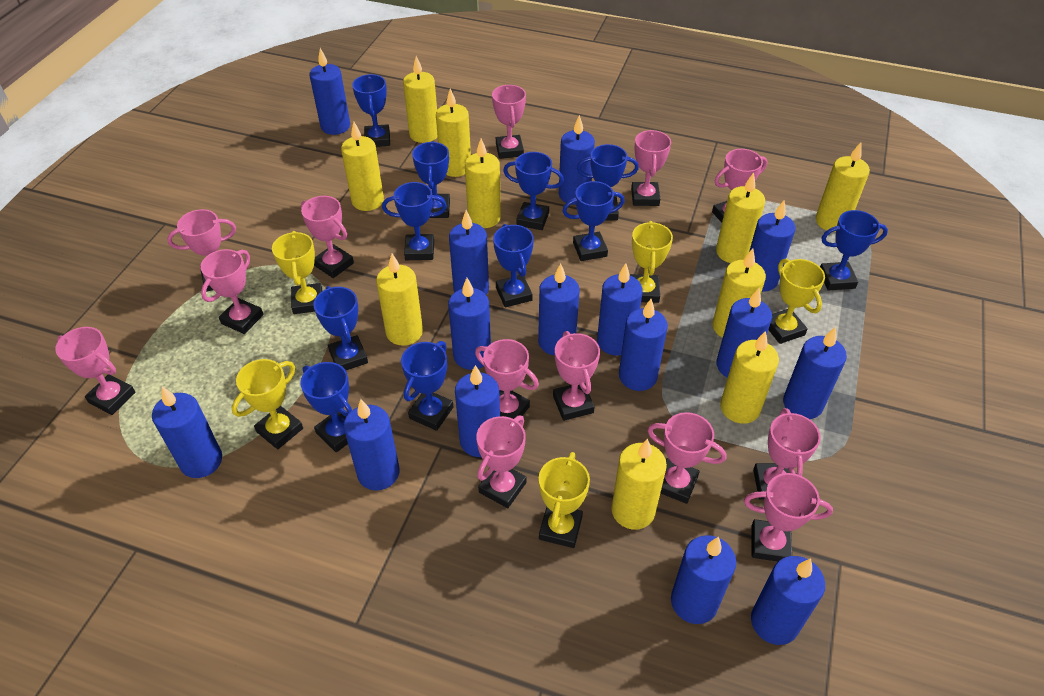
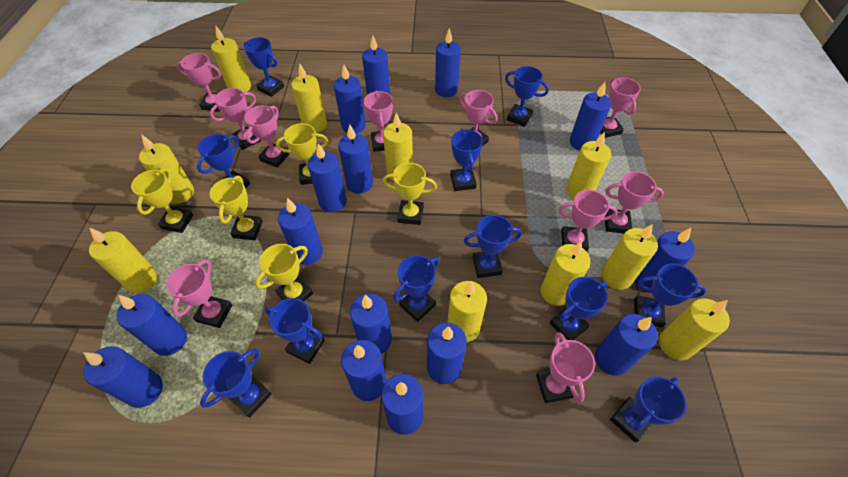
pink trophy: [55,327,136,415] [167,209,236,292] [200,249,264,334] [301,196,354,278] [475,339,539,419] [476,416,526,508] [492,85,526,159] [553,331,600,421] [631,130,671,206] [647,412,727,504] [712,149,768,222] [744,473,833,562] [753,408,821,500] = 13 -> [166,259,232,328] [177,53,221,112] [210,88,261,150] [244,105,290,168] [364,91,393,152] [459,90,497,146] [536,332,595,403] [558,190,618,252] [600,77,641,138] [605,171,664,233] = 10

